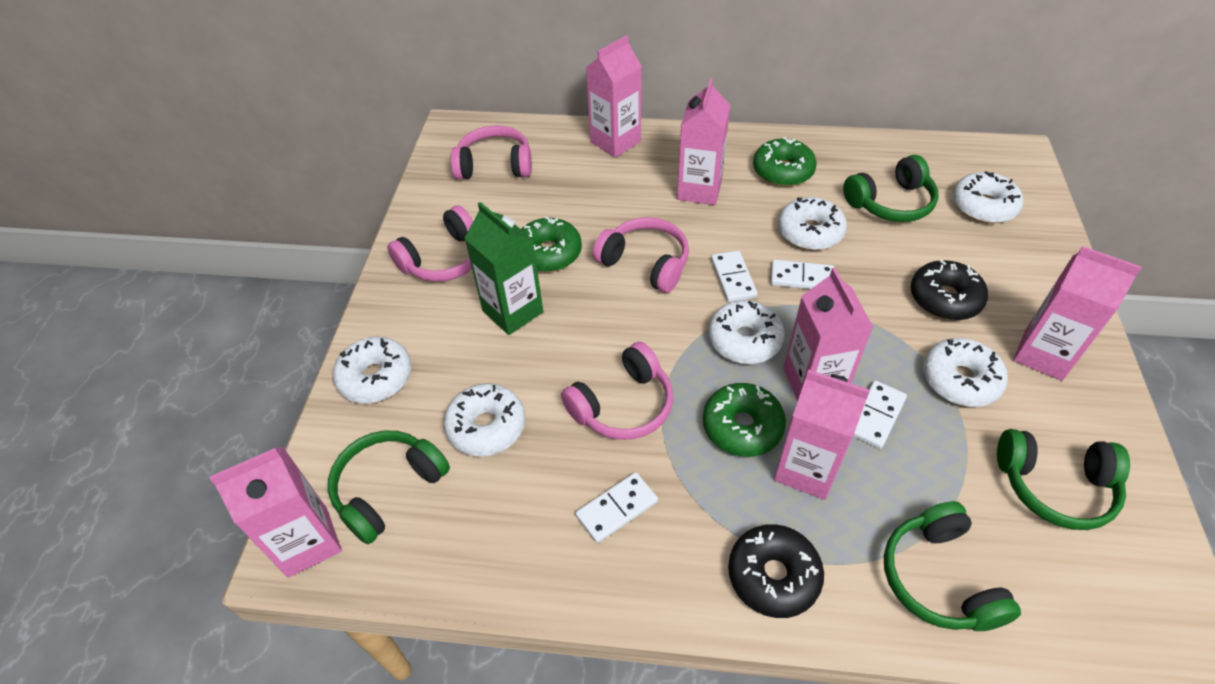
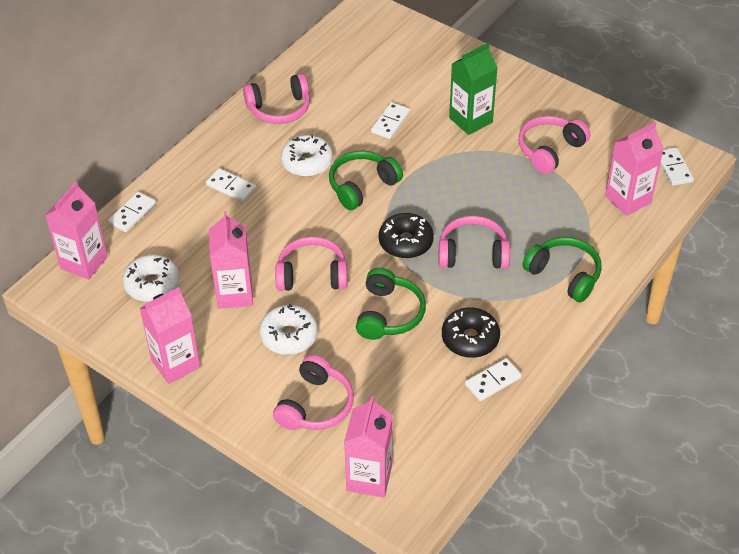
green donut: [521,216,582,272] [703,383,786,457] [753,137,817,186] = 3 -> none = 0
green headphones: [328,431,450,544] [843,155,938,222] [884,501,1021,631] [997,429,1130,530] = 4 -> [329,151,403,210] [356,268,426,340] [522,237,602,303] = 3
pink carton: [210,447,342,578] [586,35,642,157] [677,78,730,205] [774,369,870,500] [783,268,874,402] [1013,246,1142,381] = 6 -> [45,181,108,280] [140,287,200,384] [209,211,253,309] [344,396,393,498] [605,122,664,216] = 5
pink headphones: [387,205,473,282] [450,125,532,179] [561,342,673,440] [593,217,689,293] = 4 -> [243,73,310,124] [273,355,354,430] [275,236,348,291] [439,216,510,269] [519,116,590,174] = 5
white domino: [575,472,658,543] [711,250,758,302] [771,259,834,289] [853,380,907,449] = 4 -> [108,192,156,232] [206,168,256,202] [371,102,410,139] [465,358,522,401] [660,147,694,186] = 5
white donut: [333,337,411,403] [444,383,525,457] [708,300,785,364] [778,197,847,250] [923,338,1008,407] [953,171,1023,223] = 6 -> [123,254,180,302] [259,304,318,355] [281,134,333,177] = 3

